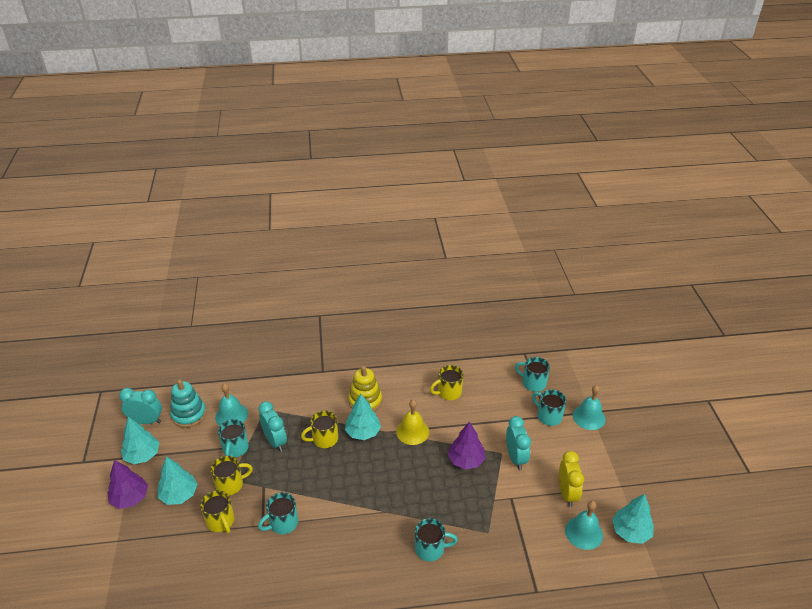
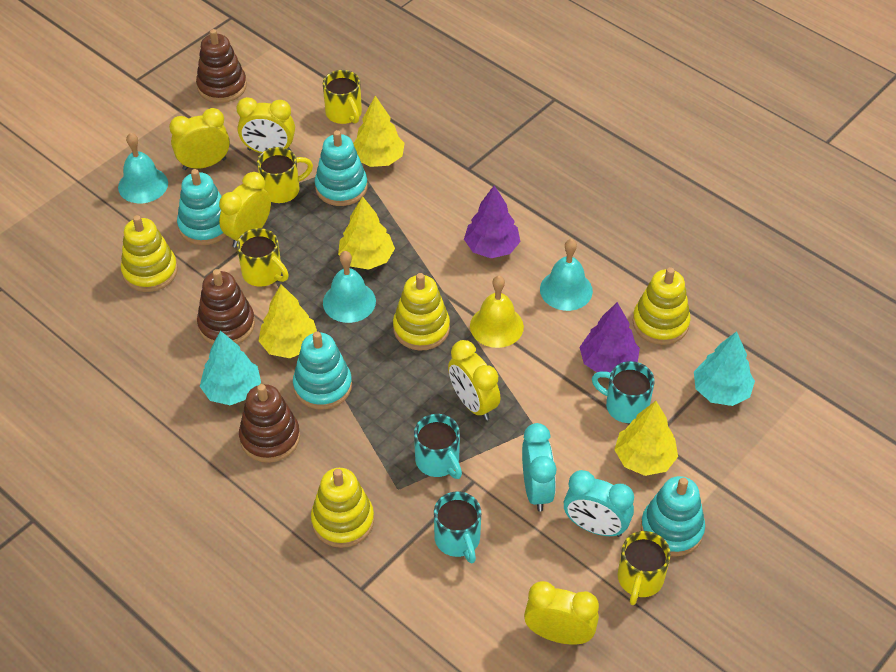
brown stacking toy: none = 0 -> [196,29,247,103] [197,269,255,344] [239,384,300,463] = 3
turquoise clock: [119,388,162,424] [258,401,287,451] [506,416,531,470] = 3 -> [522,423,557,511] [564,470,634,537] = 2
turquoise mug: [218,419,249,457] [258,492,298,534] [415,518,458,561] [515,357,550,392] [532,389,566,426] = 5 -> [414,414,462,479] [434,492,481,563] [592,361,655,423] = 3
turquoise stacking toy: [170,380,206,428] = 1 -> [177,169,227,245] [293,331,352,410] [315,130,368,206] [641,476,705,557] = 4
turquoise tree: [121,417,160,464] [158,456,197,505] [345,394,381,440] [612,494,654,544] = 4 -> [200,330,261,405] [694,331,755,406] = 2
yellow clock: [559,451,584,507] = 1 -> [169,108,230,170] [219,172,271,248] [237,97,295,153] [448,340,500,420] [524,581,599,645] = 5
yellow stacking toy: [348,366,382,411] = 1 -> [121,215,178,292] [311,468,374,548] [393,273,450,351] [632,267,691,345] = 4
yellow tree: none = 0 -> [259,284,317,358] [338,196,395,270] [353,96,405,167] [615,401,678,476] = 4

